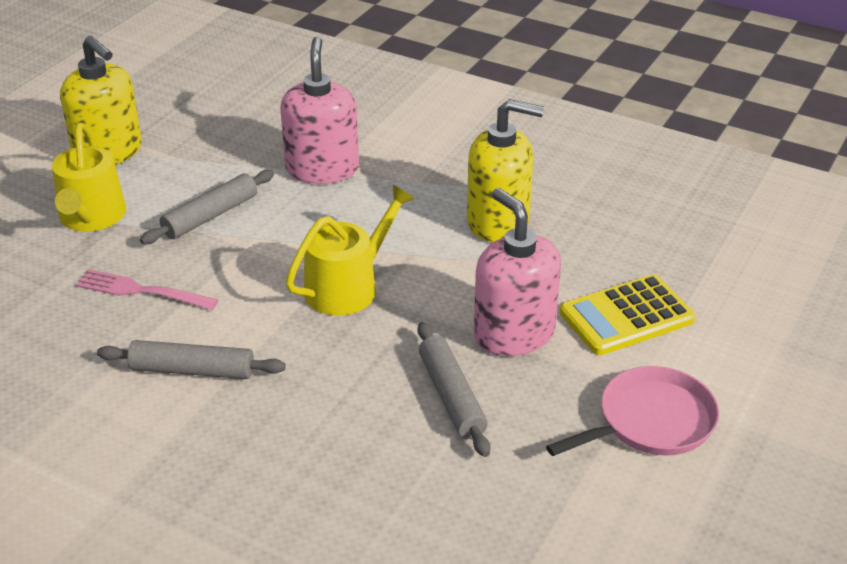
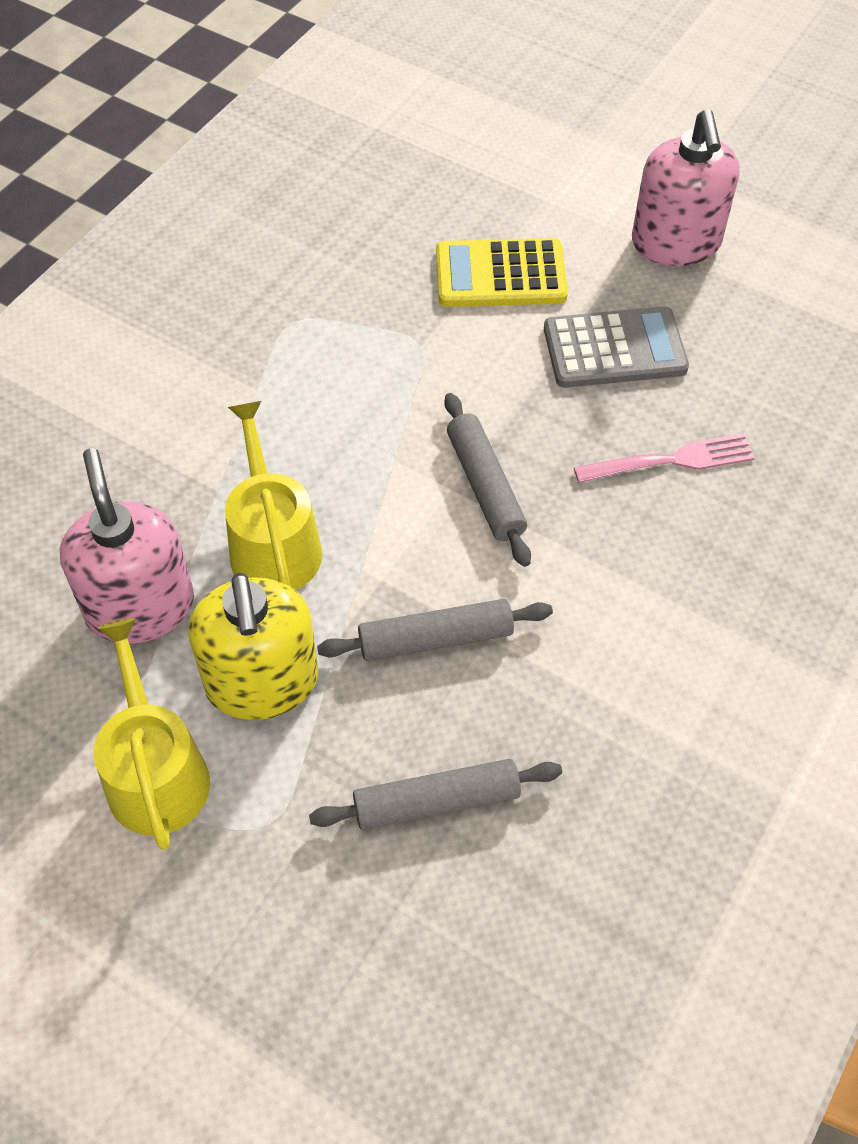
grey calculator: none = 0 -> [544,306,689,388] = 1
pink pan: [546,366,719,456] = 1 -> none = 0
yellow soap dispenser: [60,36,142,165] [467,99,544,242] = 2 -> [189,573,318,720] = 1

